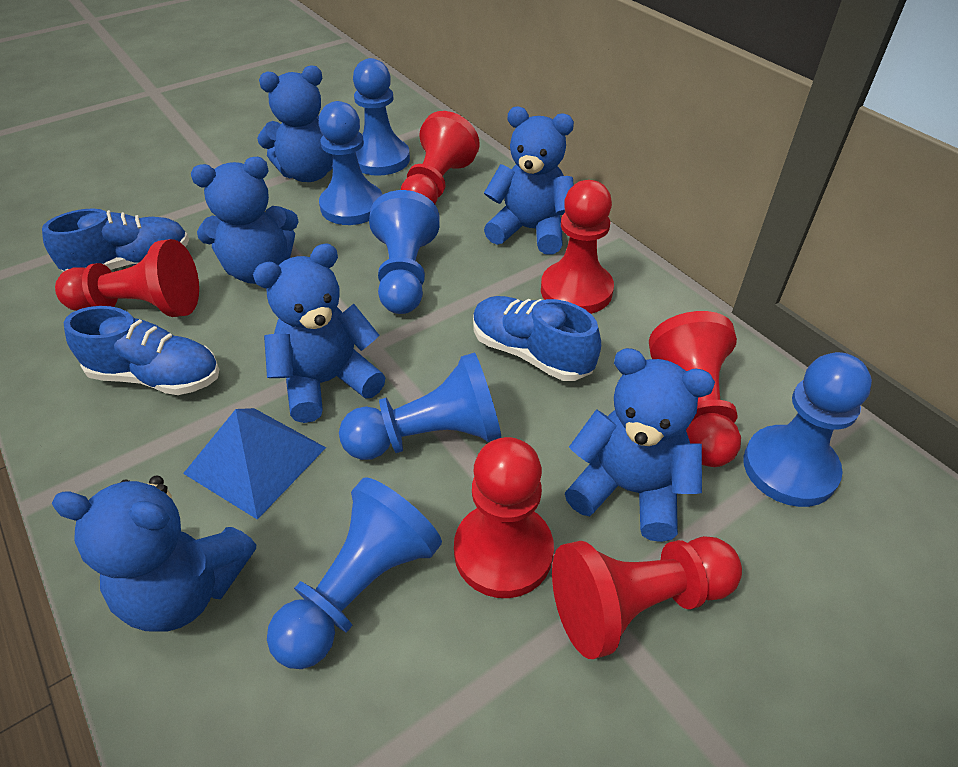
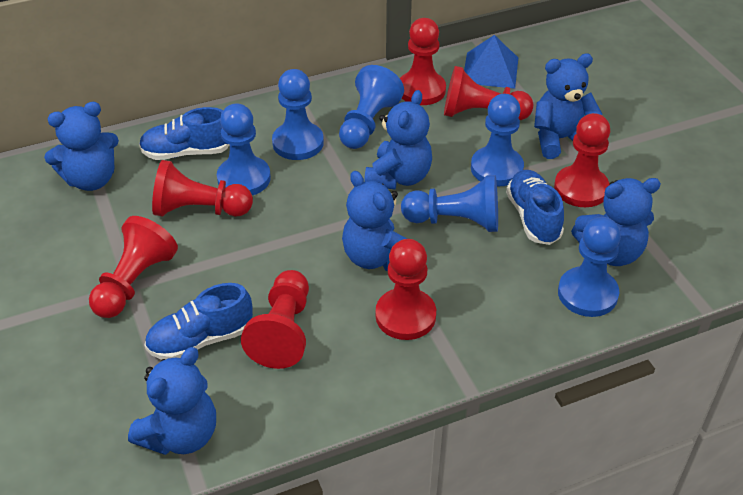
red pawn: [55,239,199,317] [401,111,480,204] [454,437,554,598] [541,180,614,314] [552,536,742,659] [649,311,741,467] = 6 -> [89,216,178,318] [152,160,253,217] [241,270,309,369] [376,239,436,340] [400,18,446,105] [444,66,533,120] [554,113,610,207] = 7

